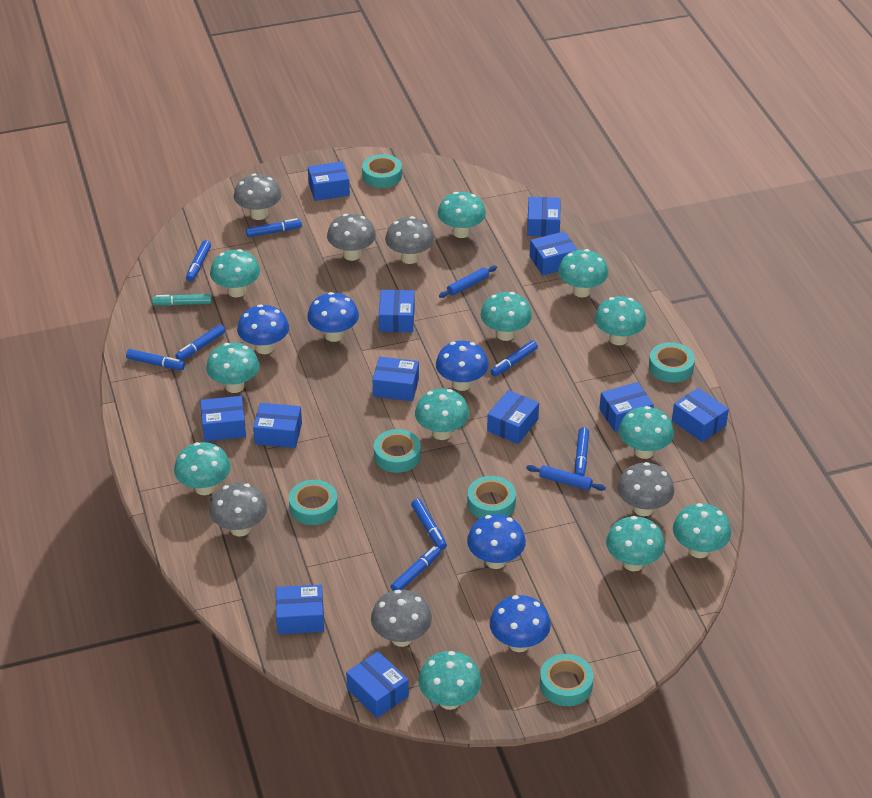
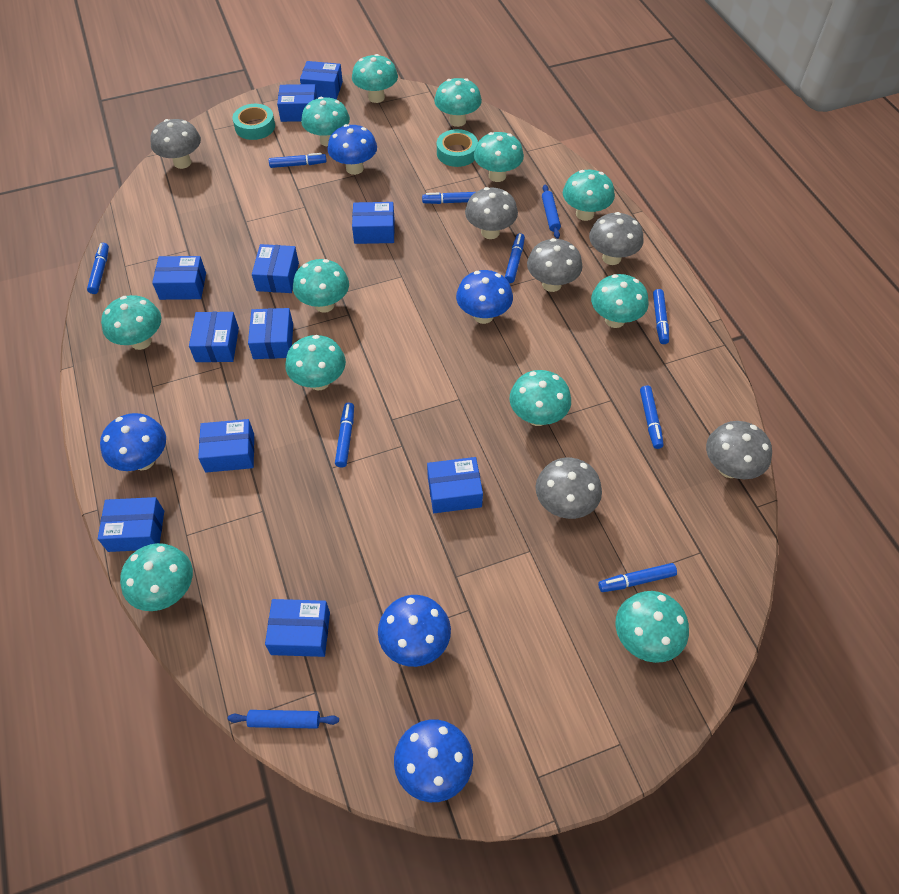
blue box: [200,396,246,441] [253,403,302,448] [276,585,324,634] [308,161,350,201] [346,651,409,718] [373,357,419,401] [379,290,415,332] [487,390,539,444] [527,197,560,236] [530,231,578,275] [599,382,654,432] [672,388,729,442] = 12 -> [98,497,164,552] [152,256,206,300] [189,312,239,362] [198,419,254,473] [248,308,293,359] [252,244,299,293] [265,599,330,657] [277,84,318,122] [300,61,343,100] [352,202,395,244] [427,457,483,513] = 11
turquoise marker: [152,294,212,306] = 1 -> none = 0
turquoise tape: [289,480,338,525] [362,154,402,188] [374,429,421,473] [467,476,516,519] [540,654,593,706] [649,342,695,383] = 6 -> [232,104,275,140] [437,129,478,167] = 2

